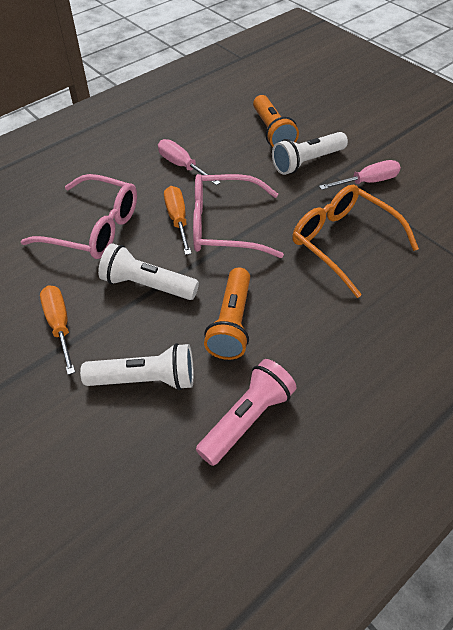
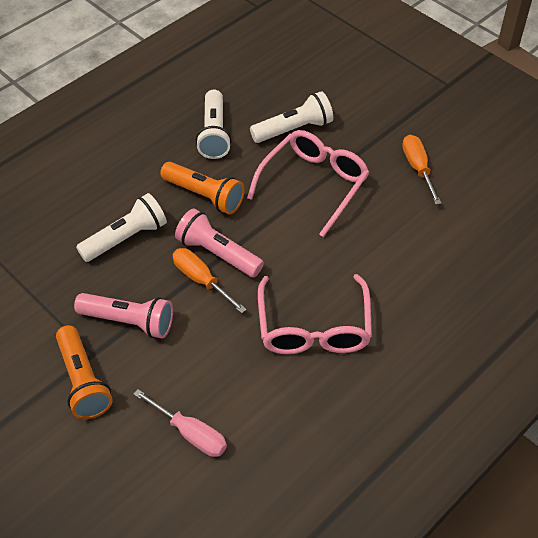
orange glasses: [292,185,419,298] = 1 -> none = 0
pink flashlight: [196,359,297,466] = 1 -> [74,293,173,339] [175,208,264,277] = 2
pink screwdriver: [158,139,221,185] [319,160,401,190] = 2 -> [133,389,227,457] = 1

